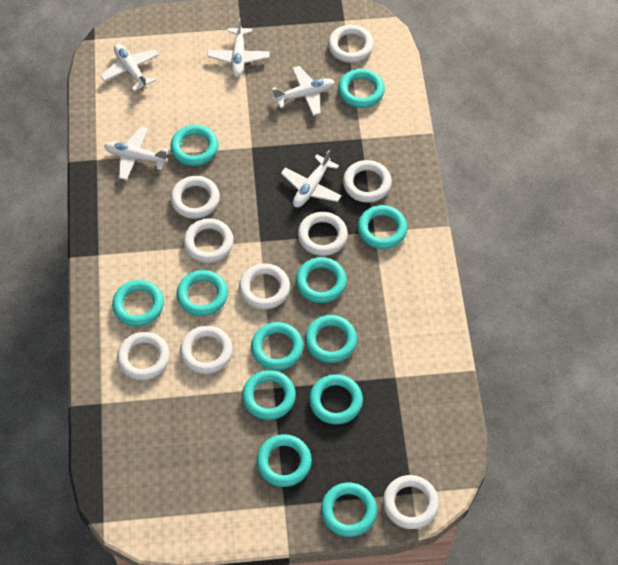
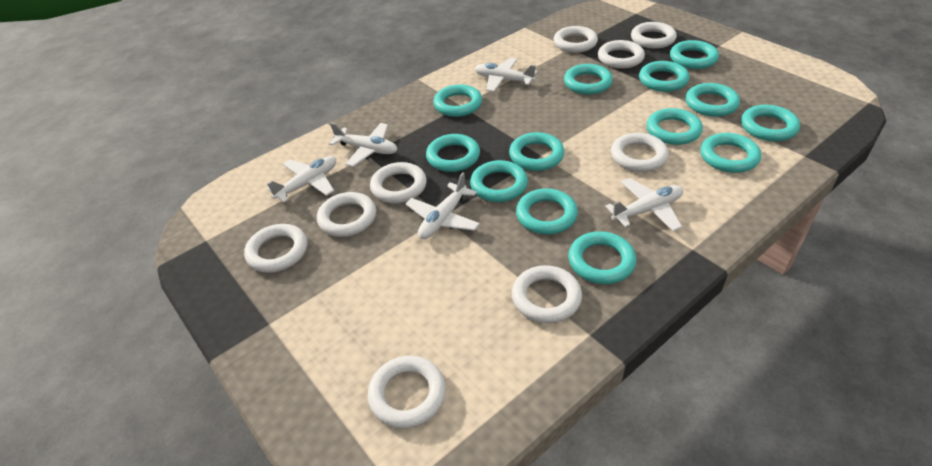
turquoise ring: [112,280,164,326] [170,125,219,166] [176,270,228,316] [242,370,296,420] [251,322,304,370] [256,434,312,487] [296,257,347,303] [305,315,357,363] [309,374,363,424] [321,482,377,537] [338,69,385,108] [358,205,408,249] = 12 -> [426,134,480,172] [433,84,482,117] [470,160,528,202] [509,132,565,171] [516,188,578,234] [564,64,613,95] [568,231,636,284] [639,61,689,92] [647,108,703,145] [670,40,719,69] [686,83,740,117] [700,133,761,173] [741,105,800,141] = 13

